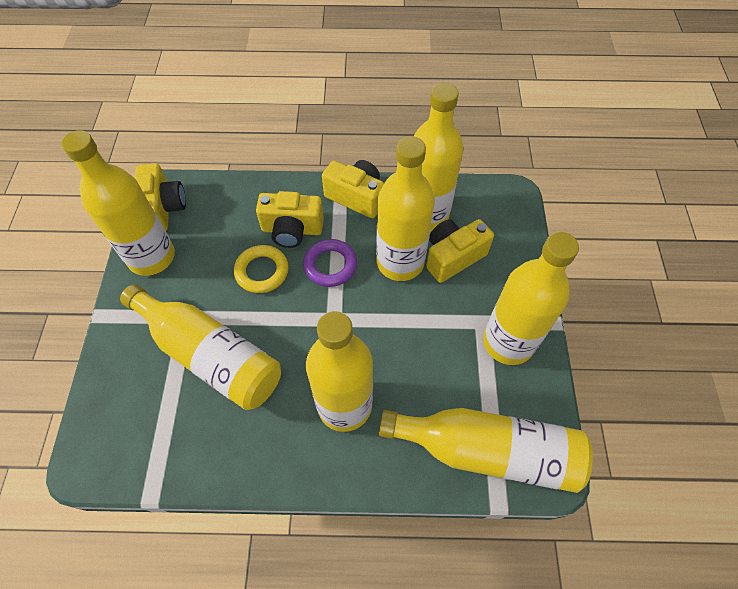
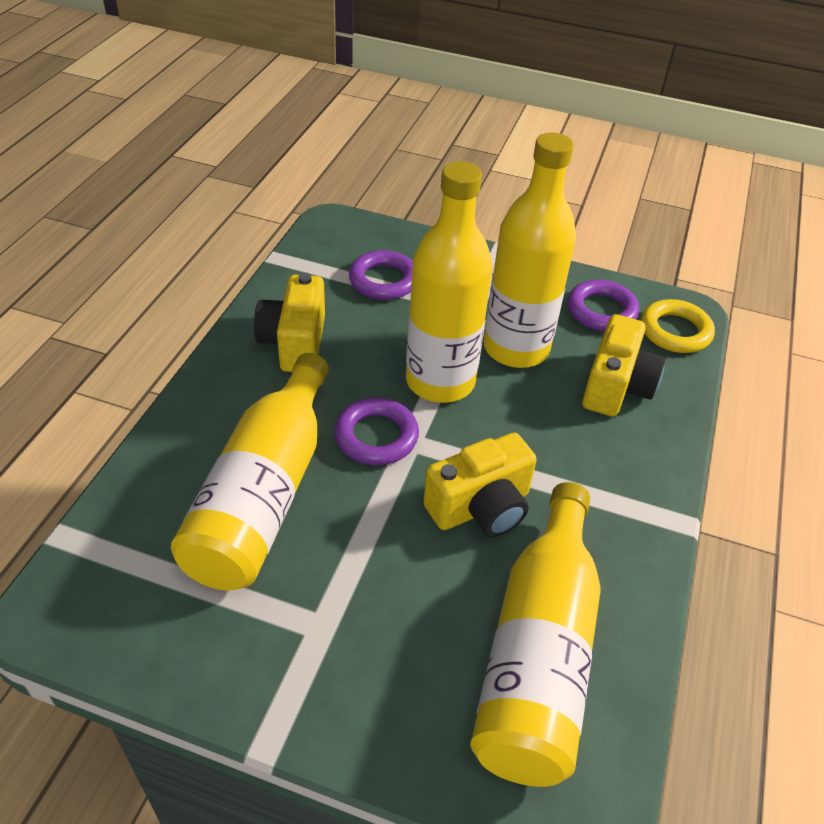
purple ring: [303,239,357,287] = 1 -> [334,398,419,465] [349,250,413,300] [568,280,639,331] = 3
yellow bottle: [62,130,175,276] [120,284,281,410] [306,311,373,432] [376,136,435,281] [379,408,593,493] [413,83,463,232] [483,232,579,365] = 7 -> [171,353,329,591] [406,161,492,403] [470,482,601,787] [483,132,576,368] = 4
yellow camera: [134,163,186,231] [256,191,324,248] [322,160,384,218] [426,219,494,283] = 4 -> [254,273,325,372] [423,433,537,537] [582,314,665,417] = 3

